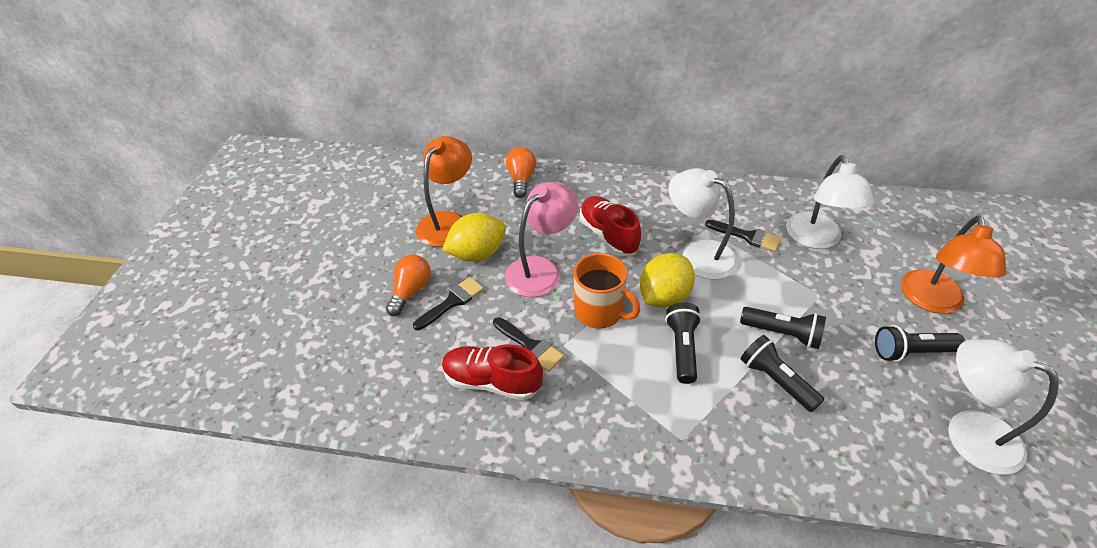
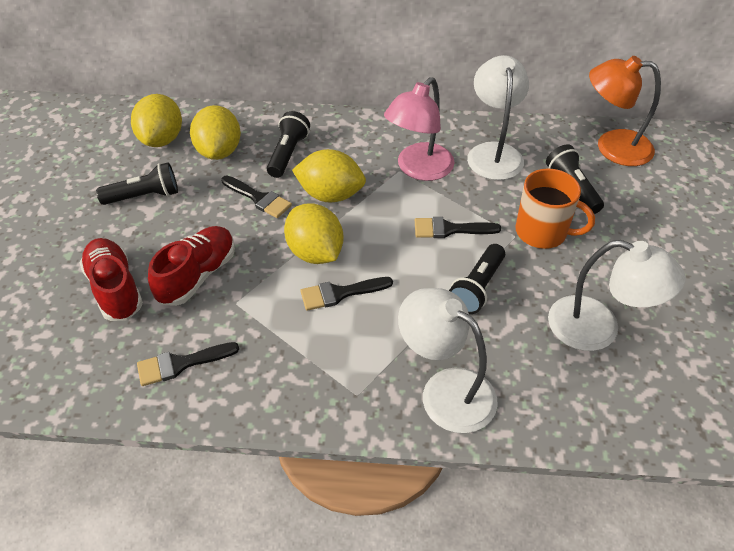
black brush: [413,277,484,330] [493,317,564,372] [705,220,781,252] = 3 -> [137,342,239,386] [221,176,292,218] [300,277,393,311] [415,217,501,238] = 4
orange lamp: [416,136,472,247] [901,215,1006,314] = 2 -> [589,56,661,166] = 1
orange light bulb: [386,255,431,316] [506,147,536,198] = 2 -> none = 0
yellow lemon: [442,213,506,261] [640,253,695,308] = 2 -> [131,94,182,147] [190,105,241,160] [284,203,344,264] [292,149,366,202] = 4

